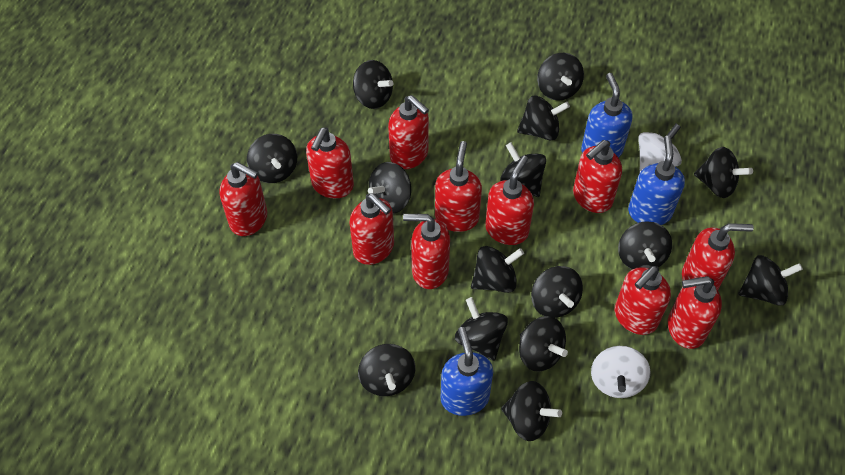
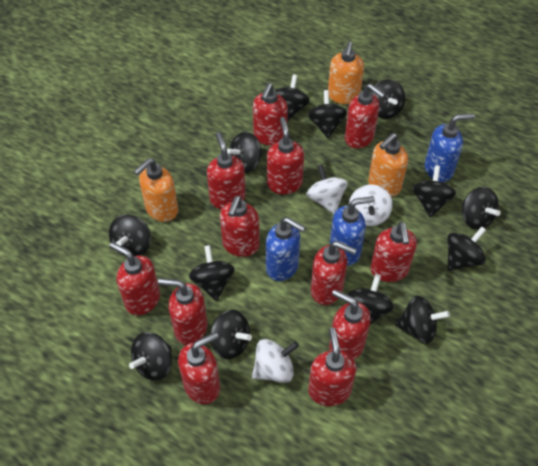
black spinning top: [247,134,297,183] [353,60,393,109] [358,344,416,396] [368,162,411,214] [455,297,508,361] [471,246,524,293] [501,142,546,197] [501,381,562,441] [517,96,570,141] [519,316,568,372] [531,266,583,318] [537,53,584,101] [618,221,672,269] [694,147,753,198] [738,255,803,306] = 15 -> [109,214,151,256] [129,332,172,381] [189,245,235,301] [210,310,252,359] [227,132,263,173] [275,74,310,121] [307,90,347,139] [348,273,394,324] [371,80,405,119] [395,296,450,344] [413,166,456,218] [447,227,486,271] [462,187,500,230] = 13
orange soap dispenser: none = 0 -> [134,158,178,222] [328,41,364,104] [368,133,408,197] = 3
red soap dispenser: [220,162,267,236] [306,127,354,198] [349,193,394,265] [388,95,429,169] [403,214,450,289] [435,141,482,232] [485,155,534,245] [573,140,622,213] [615,266,671,335] [668,276,722,349] [682,223,754,290] = 11 -> [109,242,160,315] [158,278,207,345] [178,332,220,404] [207,132,246,209] [220,196,260,257] [253,83,288,146] [267,117,304,194] [308,327,356,406] [311,241,357,305] [329,289,371,359] [345,83,385,148] [371,222,417,282] = 12
white spinning top: [591,346,651,398] [638,123,682,172] = 2 -> [252,339,299,383] [307,164,348,214] [349,184,393,226] = 3

